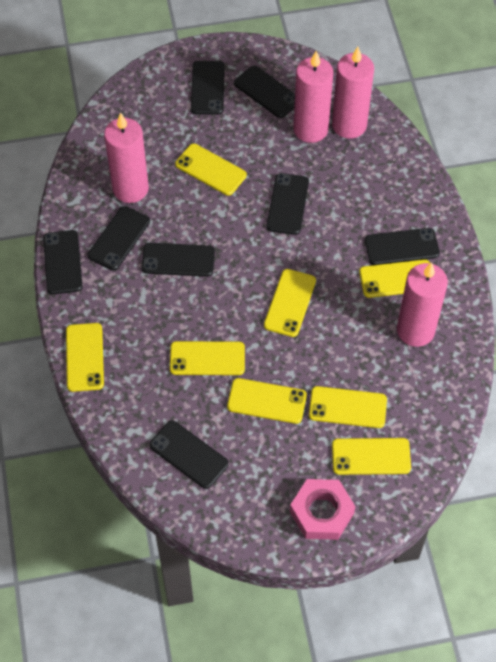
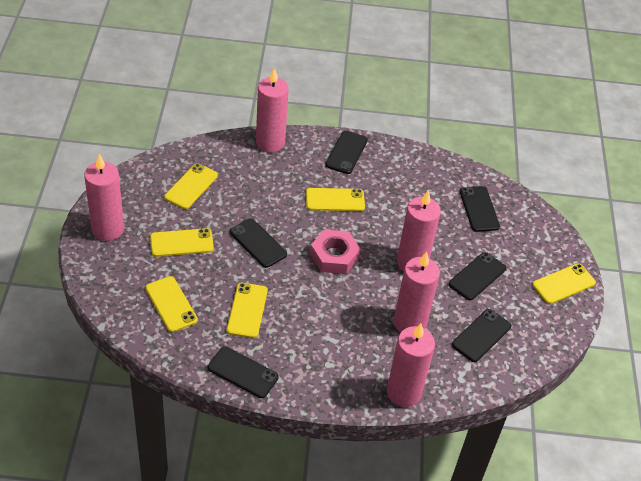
black phone: [43,230,82,294] [87,206,150,270] [141,243,215,277] [149,420,229,489] [191,61,225,115] [234,66,295,118] [266,173,309,235] [365,228,440,265] = 8 -> [208,347,279,398] [230,218,287,268] [325,131,368,174] [449,252,506,300] [452,309,511,362] [460,186,500,232] = 6
pink candle: [104,113,149,203] [293,51,333,143] [332,47,374,139] [397,262,448,347] = 4 -> [84,154,124,241] [256,68,289,153] [387,323,435,407] [394,252,440,333] [397,190,441,271] = 5
yellow phone: [66,323,104,392] [170,341,245,375] [175,144,247,196] [227,378,307,424] [264,269,316,337] [309,386,387,428] [332,438,411,475] [359,259,430,298] = 8 -> [145,276,198,332] [150,228,214,257] [164,163,218,209] [227,283,268,338] [306,188,365,211] [532,263,596,304] = 6

